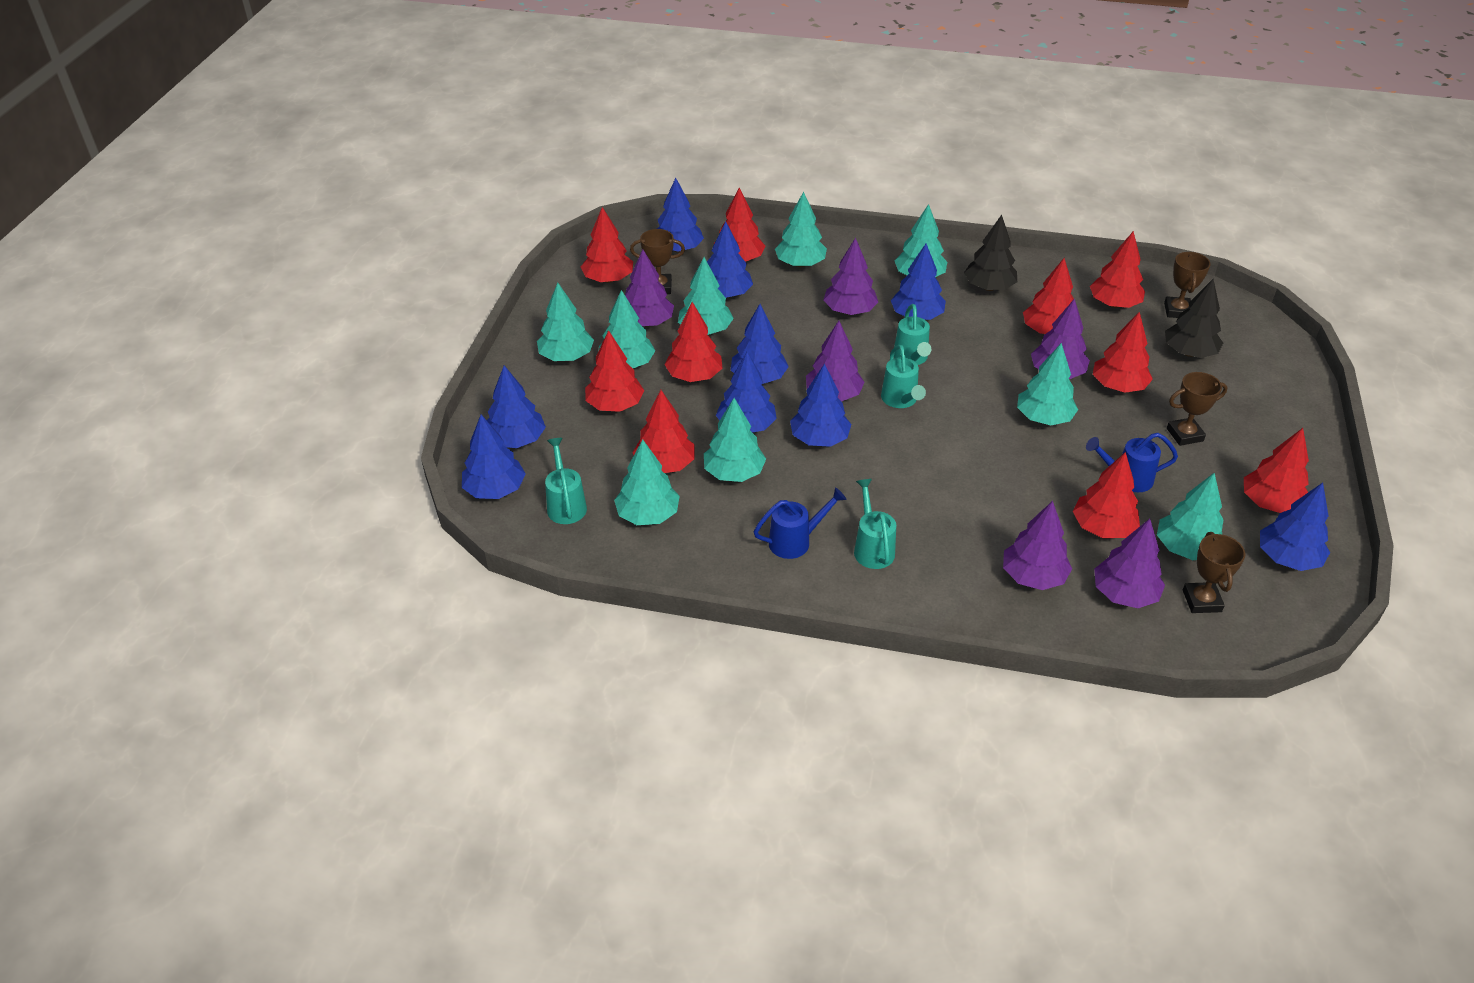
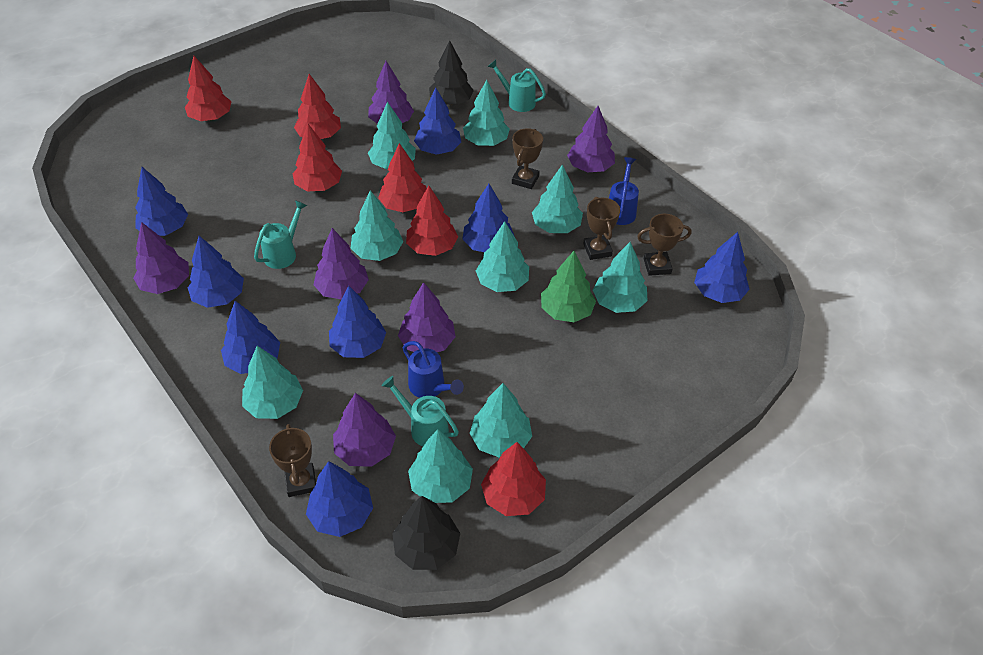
blue tree: [462,415,526,499] [487,365,546,448] [657,178,704,253] [707,221,753,298] [716,352,777,433] [731,304,789,384] [790,364,851,447] [891,244,946,320] [1260,483,1330,571] = 9 -> [135,167,188,236] [188,236,244,308] [221,301,280,374] [306,461,373,537] [329,286,386,358] [414,88,461,155] [462,184,515,252] [694,232,750,303] = 8
green tree: none = 0 -> [541,251,596,322] = 1
red tree: [581,207,633,283] [585,330,644,412] [632,390,695,473] [665,302,722,382] [714,188,765,262] [1023,258,1074,334] [1073,452,1140,538] [1090,231,1145,308] [1093,311,1153,393] [1244,428,1309,513] = 10 -> [185,56,232,121] [292,124,342,191] [294,74,341,139] [378,143,427,212] [406,186,458,256] [481,442,546,516] = 6
turquoise watering can: [545,438,587,524] [854,479,896,569] [881,345,926,408] [894,304,931,365] = 4 -> [254,200,307,269] [382,376,459,446] [488,60,546,112] = 3

